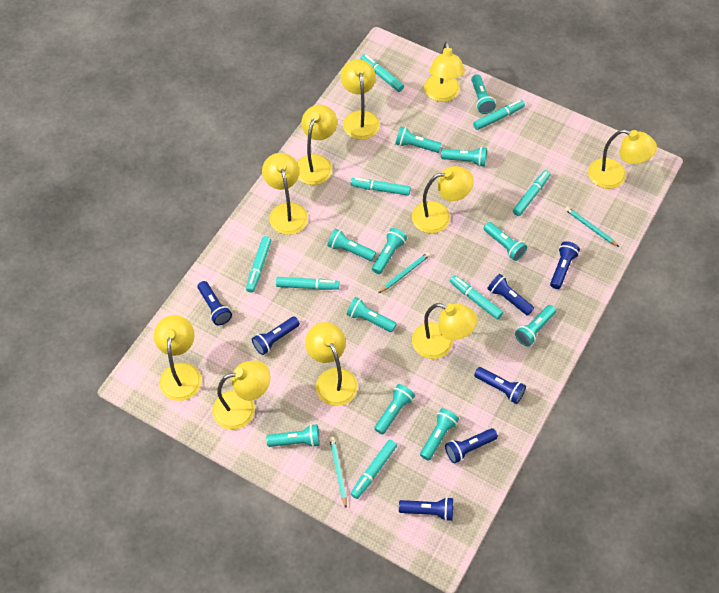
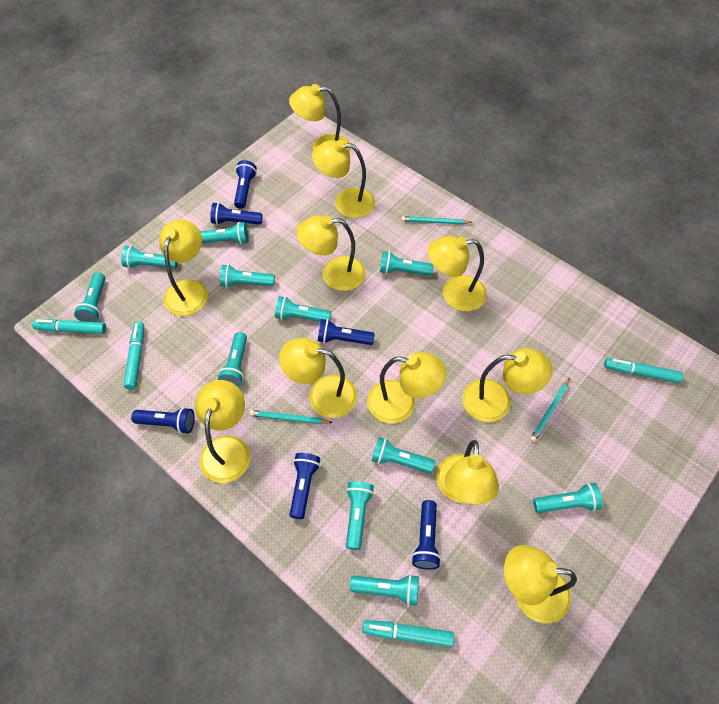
blue flashlight: [198,281,232,325] [252,316,300,355] [399,497,453,521] [445,428,498,464] [474,367,526,404] [487,274,534,316] [550,241,580,289] = 7 -> [131,407,195,434] [210,203,263,225] [234,160,257,209] [290,453,320,519] [318,319,375,345] [412,500,441,570] = 6
turquoise marker: [246,236,272,293] [276,277,340,290] [350,440,397,499] [351,178,411,196] [360,54,404,92] [450,275,503,320] [473,100,525,130] [513,170,551,216] = 8 -> [32,319,106,334] [124,322,144,390] [362,620,455,648] [604,358,683,383] = 4
yellow lamp: [154,315,202,401] [212,360,270,430] [262,153,308,235] [297,105,337,185] [305,322,358,406] [341,59,380,140] [412,166,474,233] [412,303,477,359] [424,42,465,102] [588,129,657,189] = 10 -> [159,220,208,316] [195,380,250,483] [279,338,357,418] [289,84,351,152] [296,215,366,291] [312,140,375,218] [367,352,447,424] [428,236,487,311] [436,440,499,504] [462,348,552,422] [504,545,577,623] = 11

